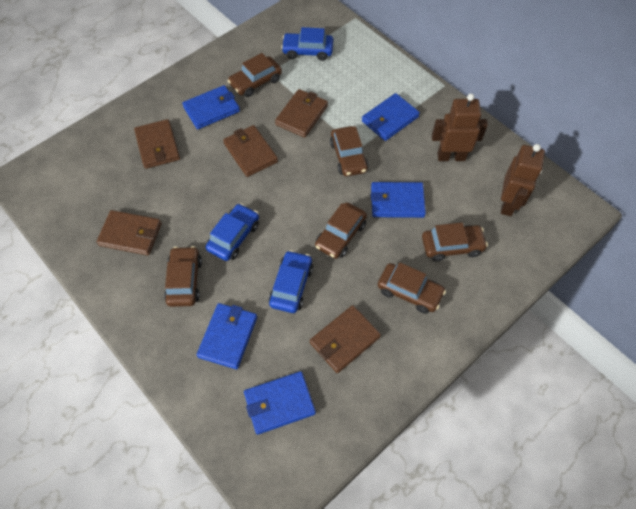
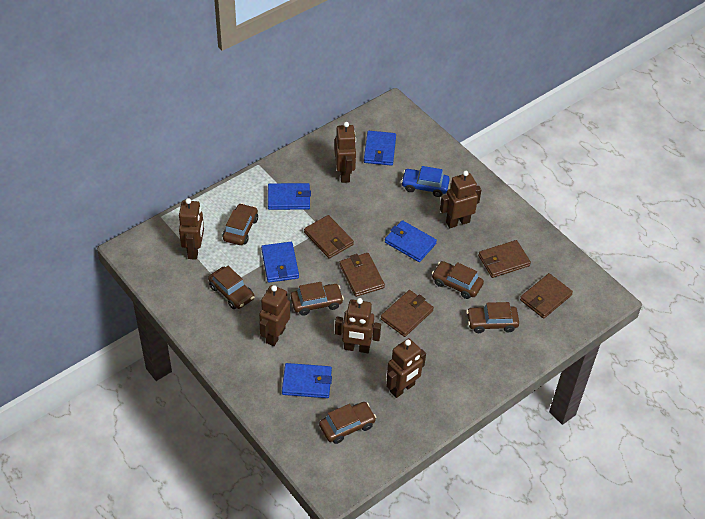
blue car: [206,204,259,261] [269,250,313,313] [281,27,333,61] = 3 -> [401,166,450,197] = 1
brown robot: [432,93,488,161] [501,144,545,216] = 2 -> [179,198,204,260] [259,285,290,346] [335,122,356,183] [335,298,381,353] [386,338,426,398] [440,171,481,228] = 6

